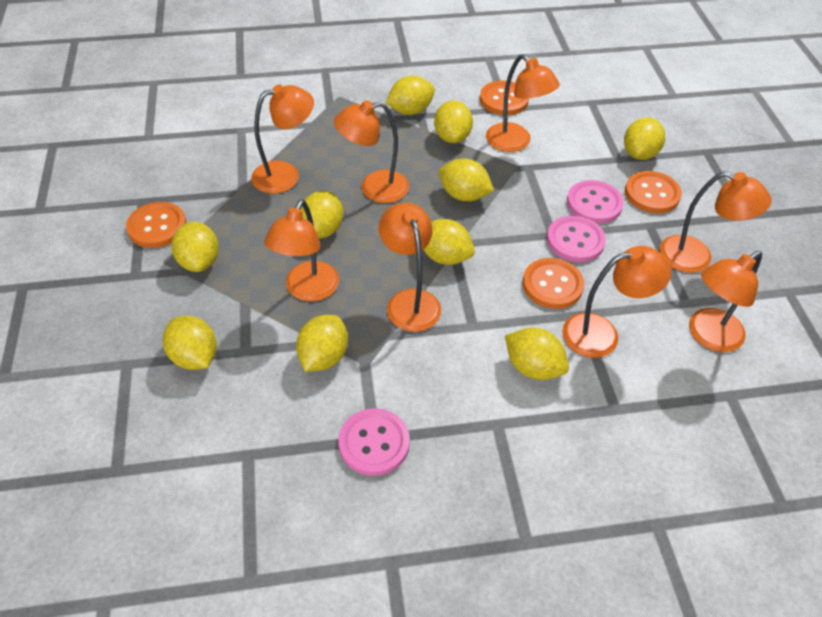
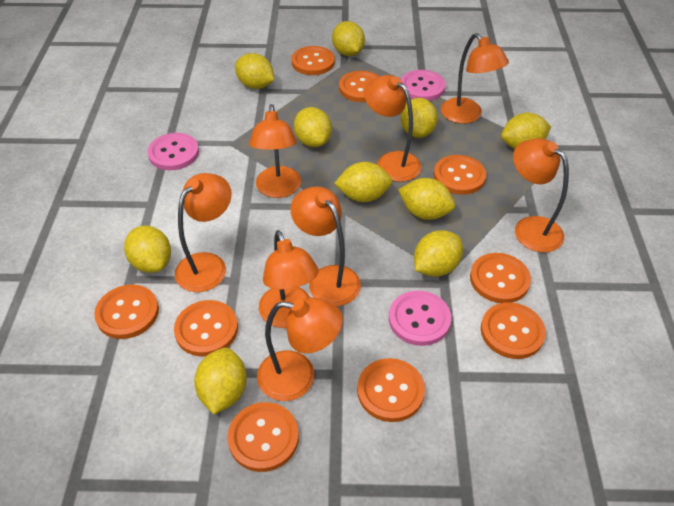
orange button: [126,202,187,248] [480,80,529,115] [522,258,584,309] [625,171,682,213] = 4 -> [94,284,159,339] [174,300,238,356] [227,402,299,472] [291,46,335,75] [339,71,380,102] [357,358,425,422] [434,155,486,195] [470,253,531,303] [481,302,546,359] = 9

